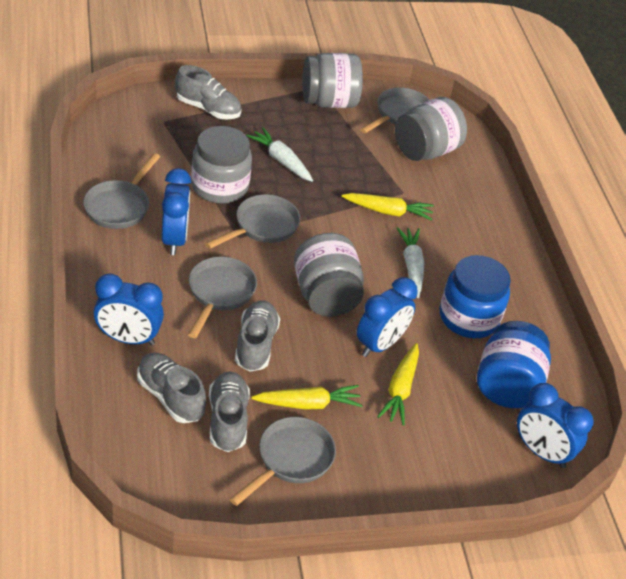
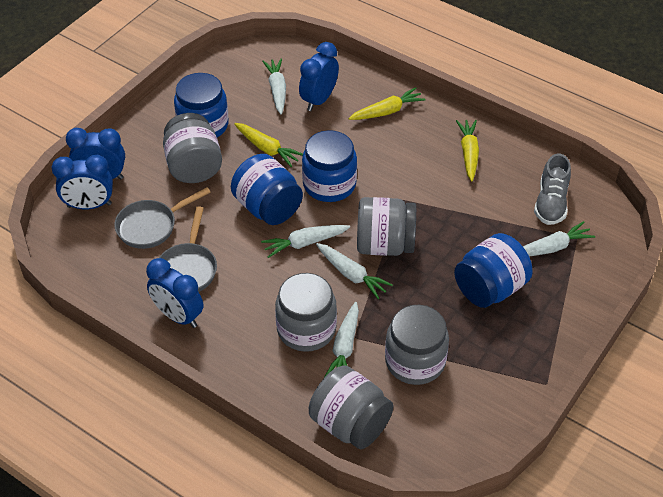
blue jar: [440,255,511,338] [477,321,551,408] = 2 -> [174,73,229,137] [231,154,303,225] [302,130,357,202] [454,233,532,308] = 4
grey jar: [191,126,252,204] [294,233,364,317] [302,53,363,108] [395,97,467,161] = 4 -> [163,113,222,183] [275,273,337,352] [309,366,394,449] [357,197,416,256] [385,305,449,385] = 5
grey pan: [83,153,160,229] [188,257,257,338] [205,194,300,249] [230,417,336,506] [360,88,429,133] = 5 -> [114,187,211,249] [159,206,217,292] = 2
grey shoe: [137,353,206,423] [175,65,241,119] [209,372,250,452] [235,300,280,372] = 4 -> [534,154,571,225] = 1
white carrot: [246,127,313,182] [396,227,424,298] = 2 -> [261,225,350,258] [262,58,286,114] [316,243,393,299] [324,302,359,378] [523,221,595,256] = 5

